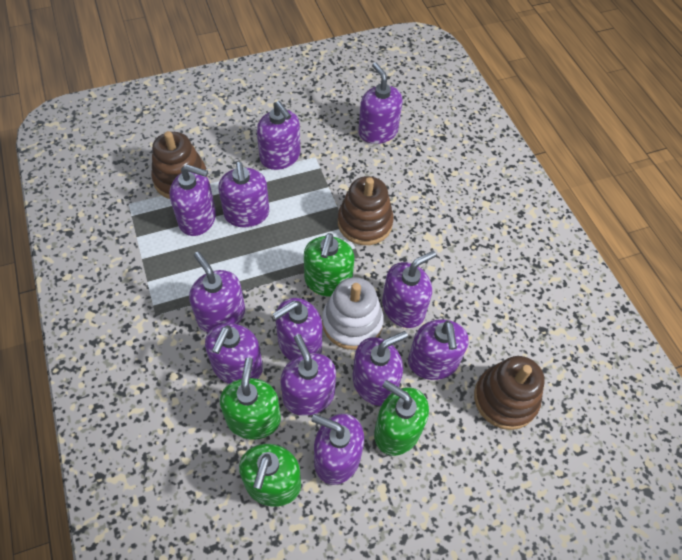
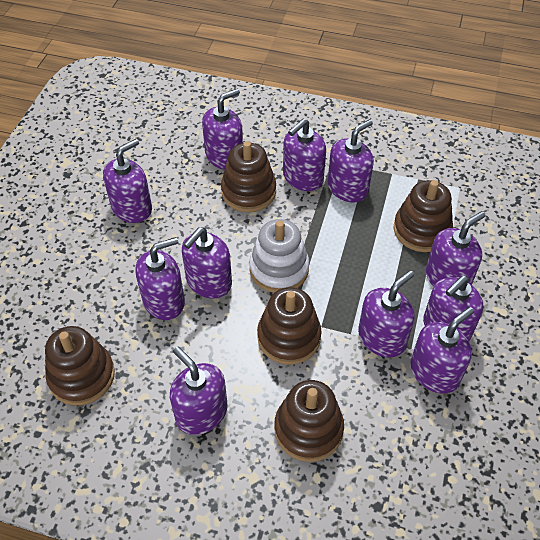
brown stacking toy: [151,131,208,199] [338,176,394,245] [474,356,545,430] = 3 -> [45,326,115,405] [221,141,276,212] [257,287,322,365] [274,380,344,462] [393,180,453,252] = 5
green soap dispenser: [220,357,281,439] [239,444,301,507] [304,233,355,297] [374,380,429,456] = 4 -> none = 0
purple soap dispenser: [169,165,216,236] [189,252,245,332] [205,323,263,384] [218,162,269,227] [257,101,300,170] [273,298,322,361] [280,334,336,416] [311,414,364,485] [352,331,408,406] [358,62,403,144] [382,251,436,328] [408,319,469,380] = 12 -> [103,139,152,223] [135,237,185,320] [170,347,227,435] [182,227,232,298] [202,88,243,170] [283,119,326,191] [328,119,374,203] [358,270,415,357] [410,307,474,394] [423,276,483,341] [426,211,485,287] = 11

